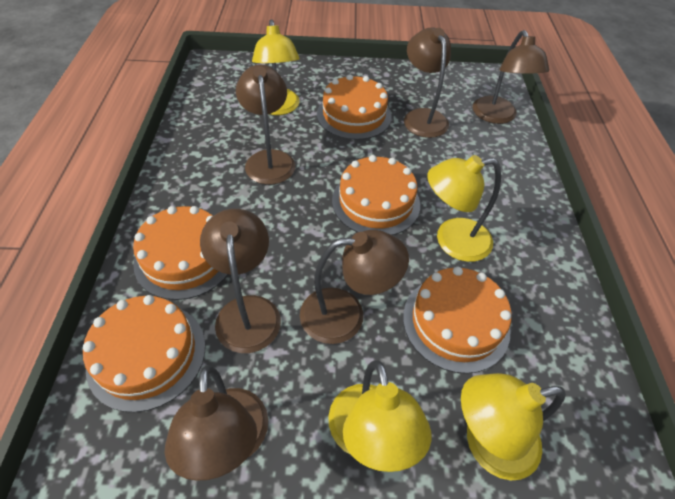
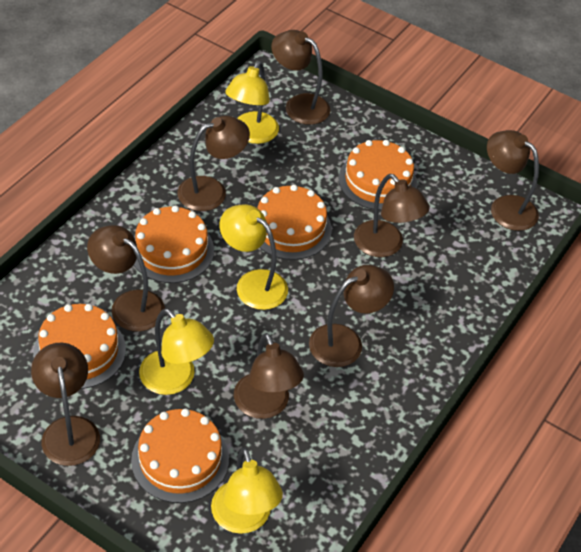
brown lamp: [165,365,268,481] [200,209,281,353] [236,65,295,185] [300,230,409,344] [404,27,451,138] [473,30,549,124] = 6 -> [31,342,100,466] [87,225,165,332] [177,116,250,211] [234,333,304,419] [271,30,330,125] [309,265,394,367] [354,174,430,257] [487,130,539,231] = 8

